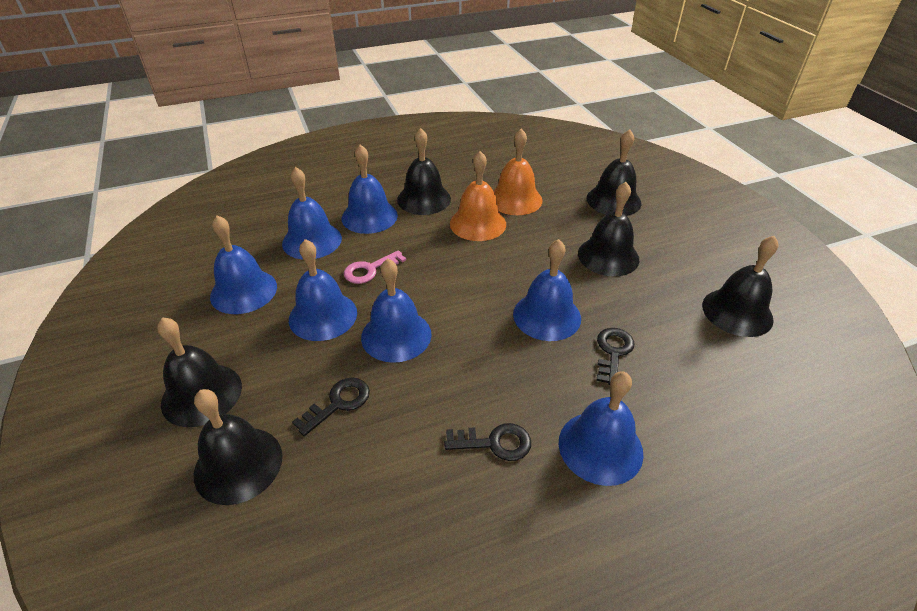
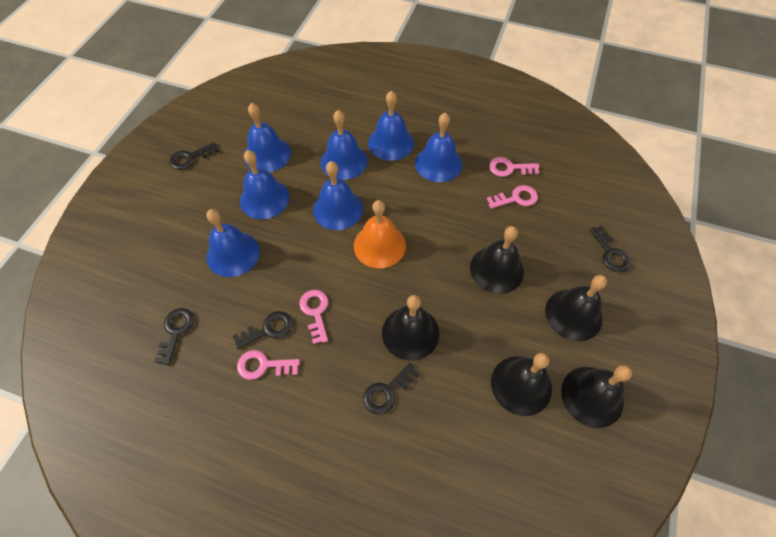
black bell: [157,317,242,427] [194,389,282,505] [397,128,451,215] [578,182,639,276] [587,129,641,216] [702,236,778,337] = 6 -> [382,295,439,361] [470,226,524,294] [491,353,552,416] [545,275,607,341] [561,365,632,428] = 5
black key: [292,378,370,436] [444,423,531,461] [597,328,634,385] = 3 -> [154,308,194,365] [169,142,219,170] [233,311,293,349] [363,363,420,415] [590,226,631,272] = 5
orange bell: [450,151,506,241] [493,128,542,215] = 2 -> [354,200,406,268] = 1
pink key: [344,250,406,284] = 1 -> [237,350,300,380] [299,290,328,344] [487,185,538,209] [489,157,539,177] = 4

